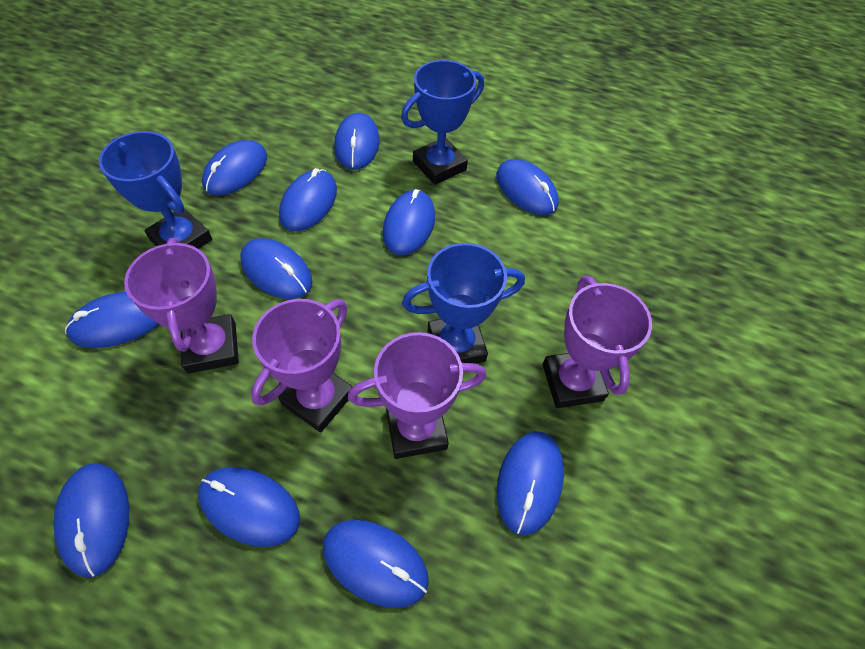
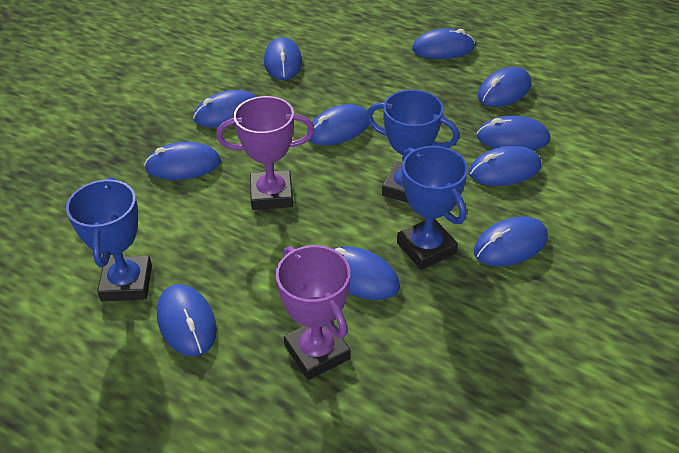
purple trophy: [124,238,239,373] [251,299,353,432] [348,332,486,459] [543,276,652,408] = 4 -> [216,96,315,210] [276,245,351,380] = 2

